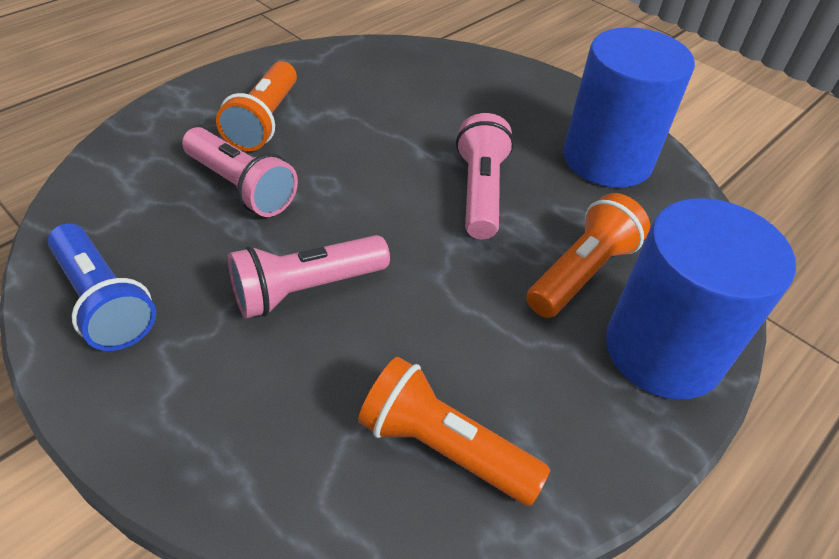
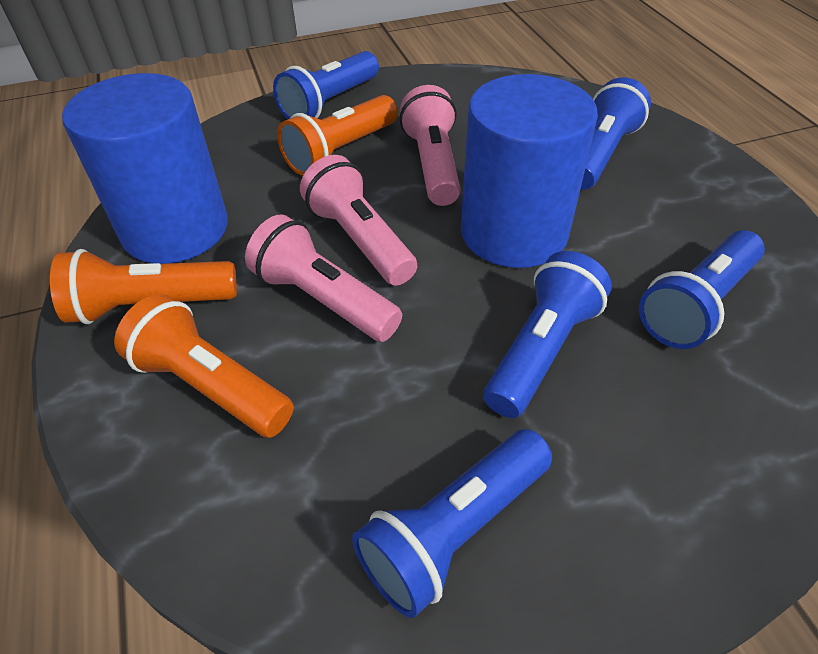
blue flashlight: [48,224,156,351] = 1 -> [273,51,379,119] [352,429,552,618] [483,251,612,418] [580,77,651,190] [639,230,765,349] = 5

